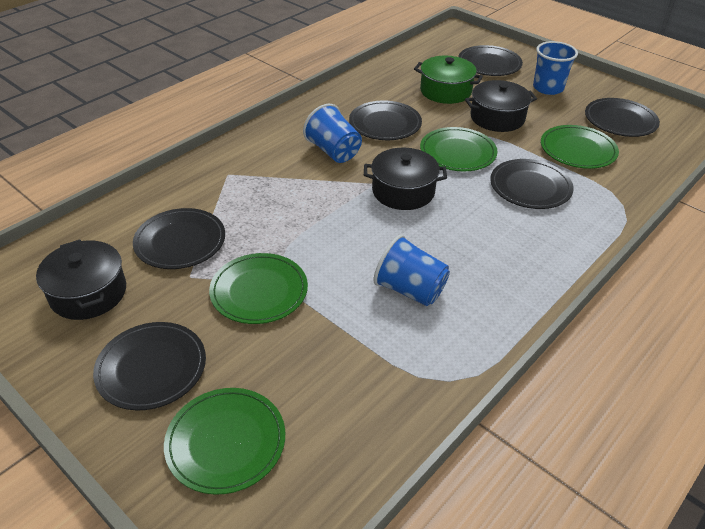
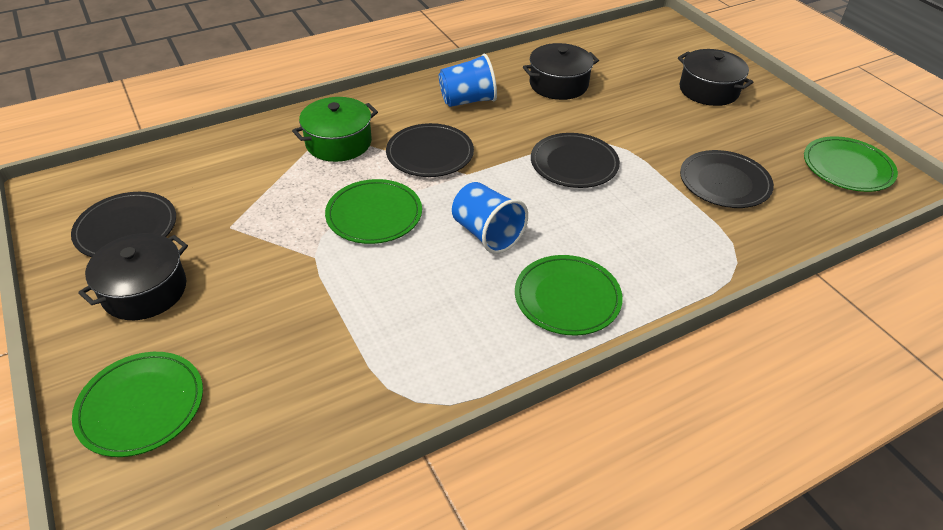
black plate: [93,322,206,410] [133,208,225,269] [349,101,422,140] [458,45,523,76] [490,159,574,209] [585,98,660,137] = 6 -> [71,192,176,257] [386,123,474,177] [531,133,620,188] [680,150,774,208] = 4
blue cup: [303,104,362,163] [374,234,450,306] [533,41,578,95] = 3 -> [439,54,497,107] [452,182,528,254] = 2

